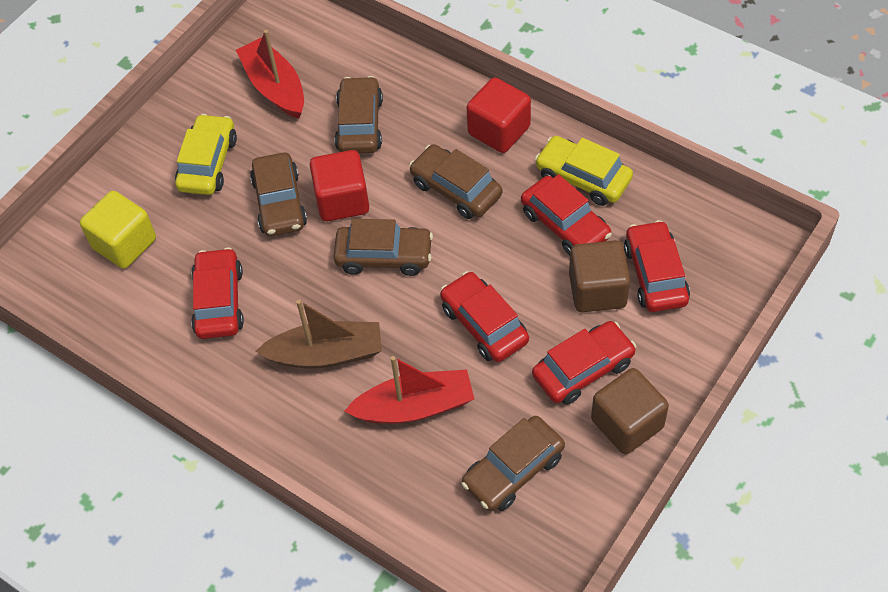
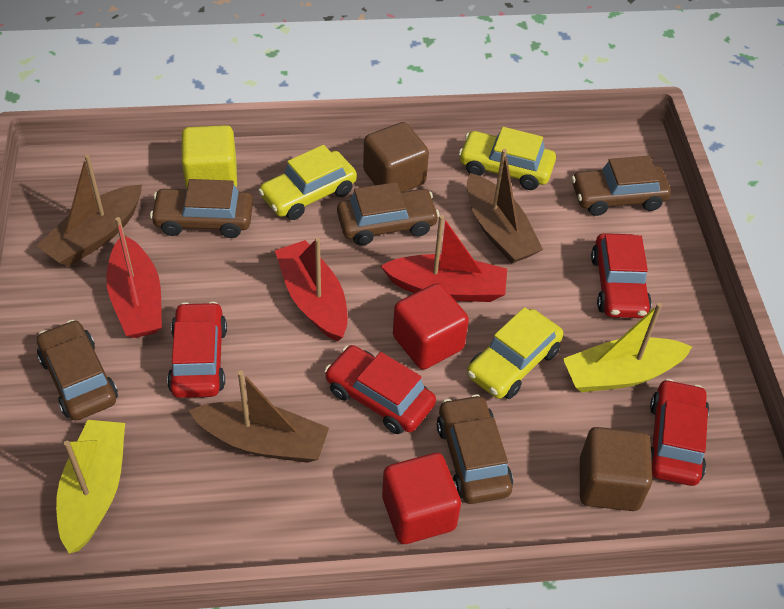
brown boat: [256,300,382,368] = 1 -> [37,154,142,266] [188,371,329,463] [467,149,543,264] = 3
red boat: [236,30,304,119] [344,356,474,424] = 2 -> [106,217,162,338] [275,238,348,342] [381,215,507,302] = 3
red car: [191,247,244,339] [440,271,529,362] [521,174,612,256] [532,321,636,405] [624,220,690,312] = 5 -> [167,302,227,398] [325,345,436,434] [591,233,652,318] [650,379,709,486] = 4
yellow boat: none = 0 -> [56,420,125,554] [563,303,692,392] = 2
yellow car: [175,114,237,195] [535,136,633,206] = 2 -> [258,145,357,220] [459,127,556,190] [467,307,563,399] = 3

